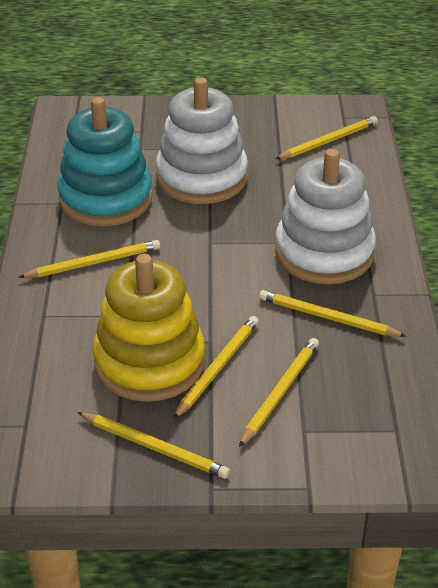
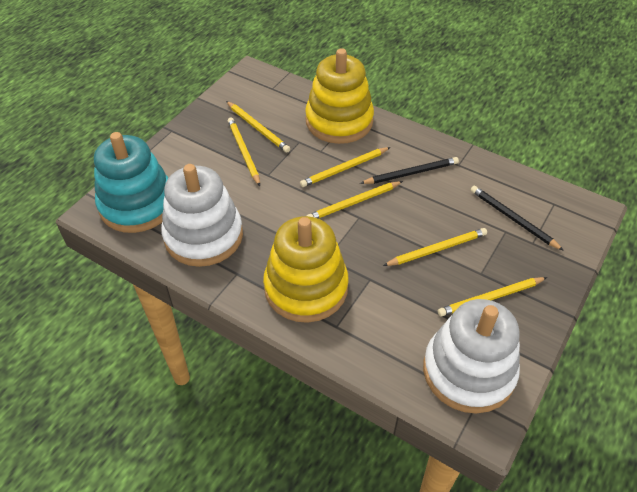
black pencil: none = 0 -> [360,157,459,184] [471,186,564,251] = 2
yellow stacking toy: [93,254,205,402] = 1 -> [263,216,349,323] [305,48,374,144] = 2

